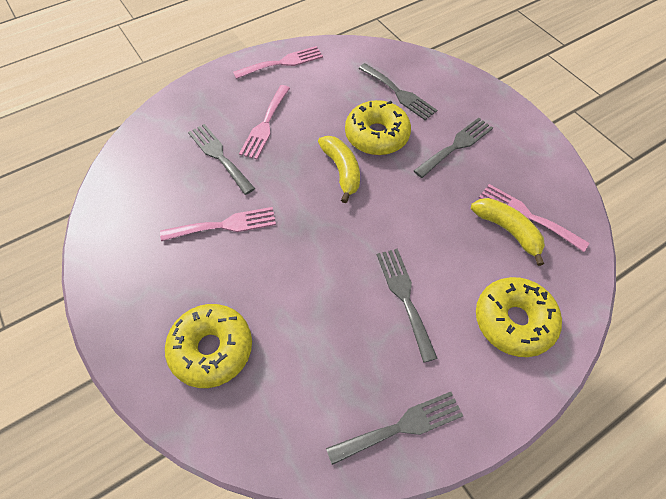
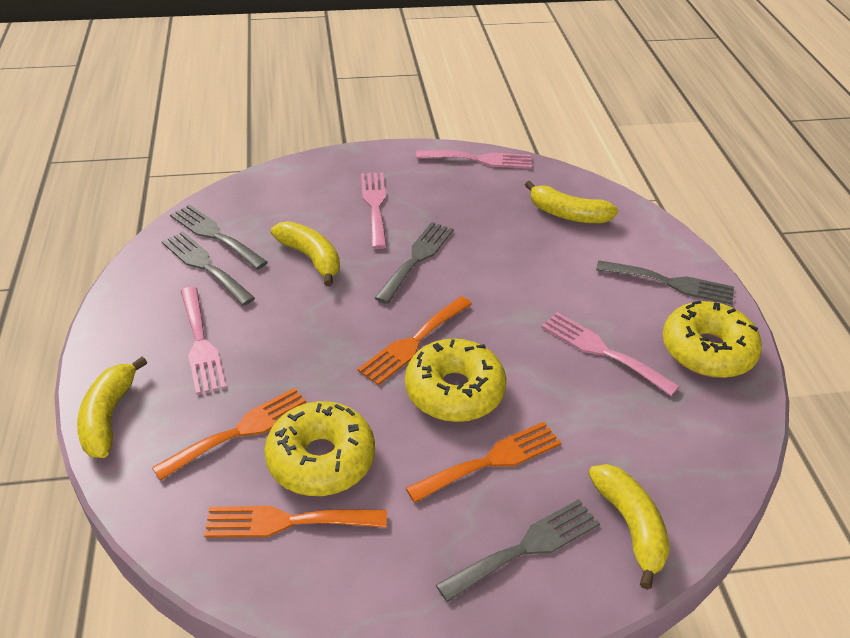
orange fork: none = 0 -> [152,388,306,481] [204,506,387,538] [358,296,472,385] [406,422,562,503] = 4
yellow banana: [318,136,360,203] [471,198,545,266] = 2 -> [77,357,147,458] [271,221,340,286] [525,181,618,223] [588,464,670,590] = 4

